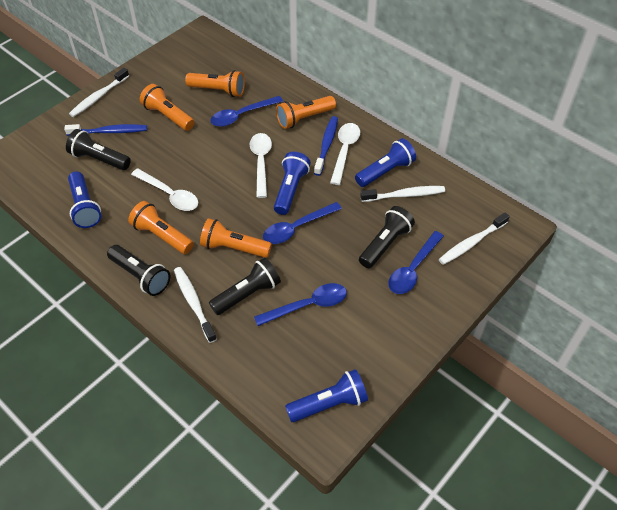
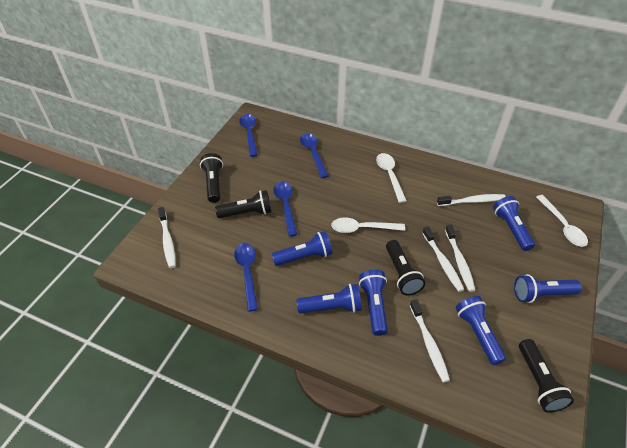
blue flashlight: [68,171,101,228] [274,152,311,215] [285,369,368,422] [355,138,416,187] = 4 -> [272,231,332,266] [297,284,362,313] [359,269,388,336] [456,296,506,365] [493,196,535,251] [514,274,582,303] = 6
blue toothbrush: [64,124,147,136] [314,116,338,176] = 2 -> none = 0
orange flashlight: [128,201,194,254] [140,84,194,131] [185,70,245,97] [200,218,272,258] [276,96,336,129] = 5 -> none = 0
white toothbrush: [69,68,129,117] [174,267,217,343] [360,186,445,202] [439,212,510,265] = 4 -> [158,207,176,268] [410,299,450,383] [422,226,464,292] [437,194,506,206] [445,225,475,292] = 5

